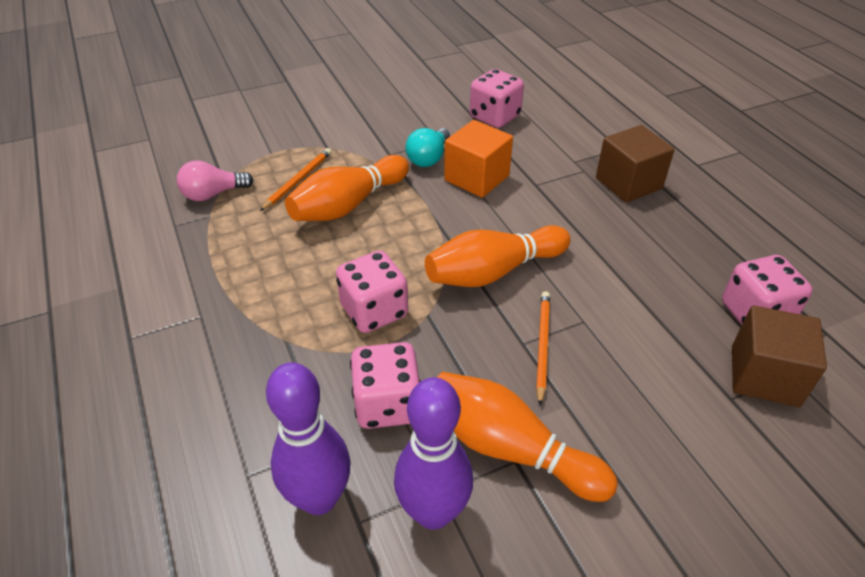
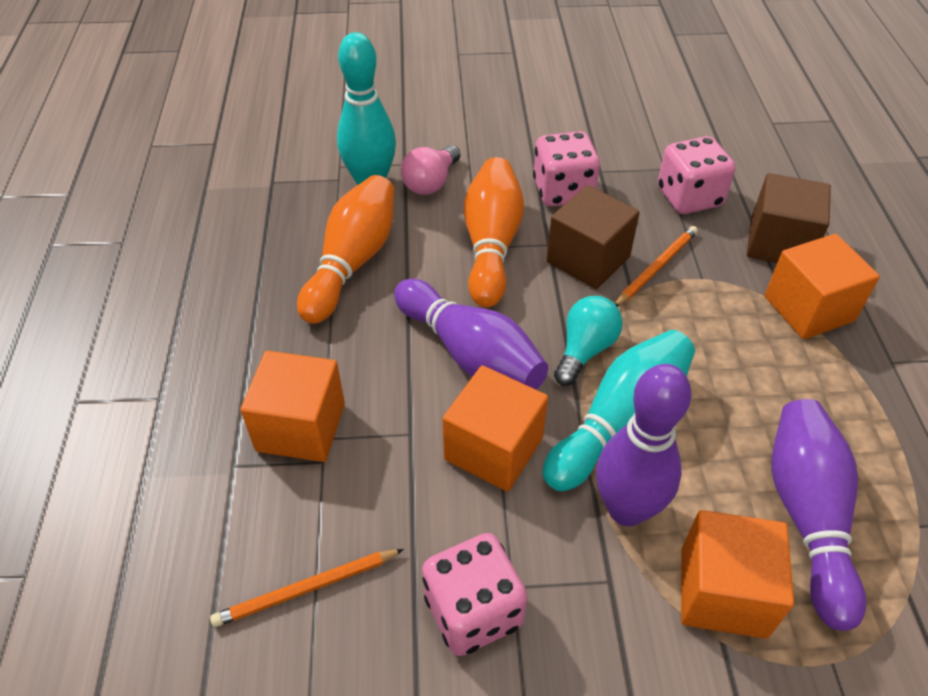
orange bowling pin: [285,155,409,221] [425,225,571,287] [437,372,618,502] = 3 -> [297,175,395,324] [464,157,524,308] = 2
orange cube: [444,120,513,198] = 1 -> [240,351,345,462] [443,365,548,492] [681,510,794,639] [764,234,880,339] = 4
pink dice: [336,251,408,333] [350,342,421,429] [470,69,524,128] [722,255,813,325] = 4 -> [422,533,527,656] [533,131,600,206] [658,136,736,214] = 3
purple bowling pin: [266,362,351,515] [394,377,473,530] = 2 -> [394,279,548,390] [596,364,691,526] [771,399,867,631] = 3
turquoise bowling pin: none = 0 -> [337,32,396,185] [542,330,695,491] = 2

